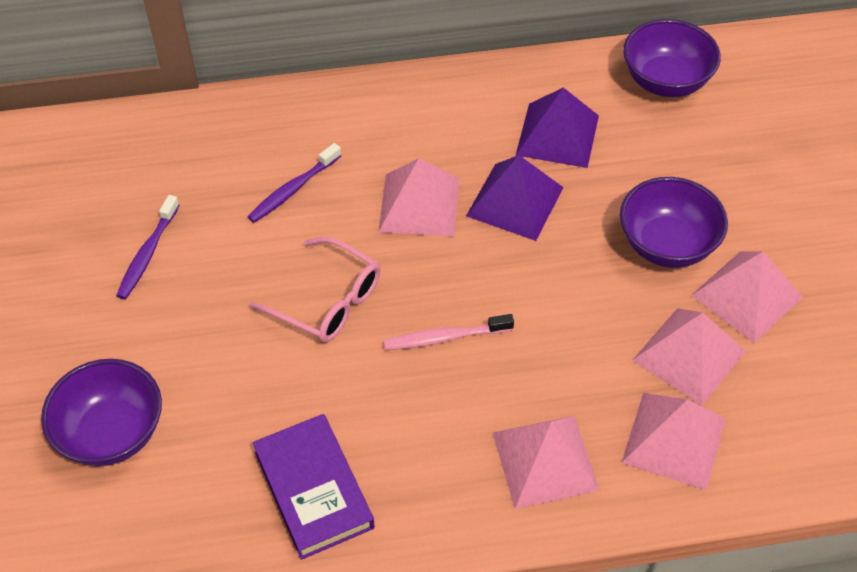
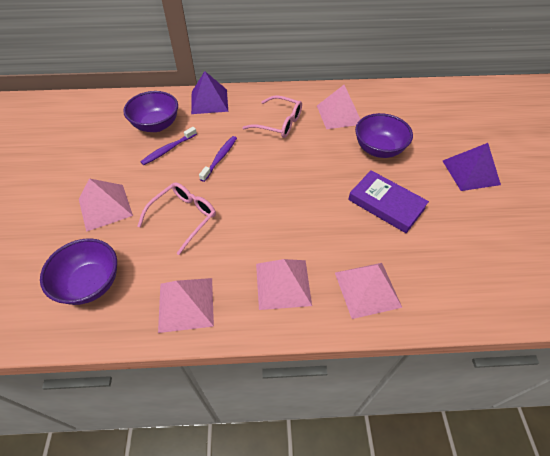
pink glasses: [249,237,381,343] = 1 -> [138,182,216,255] [242,95,302,138] = 2
pink toothbrush: [384,314,514,350] = 1 -> none = 0

